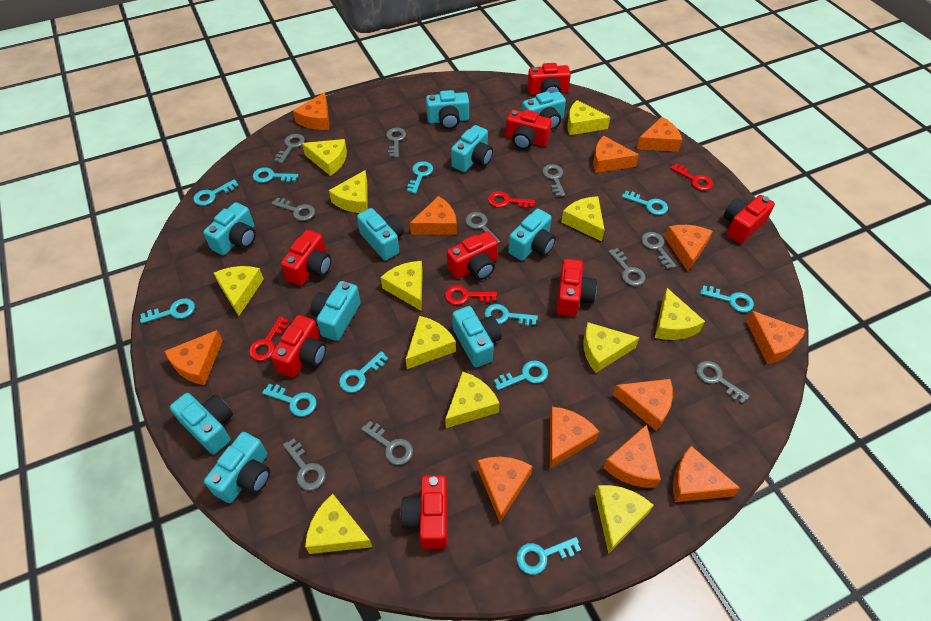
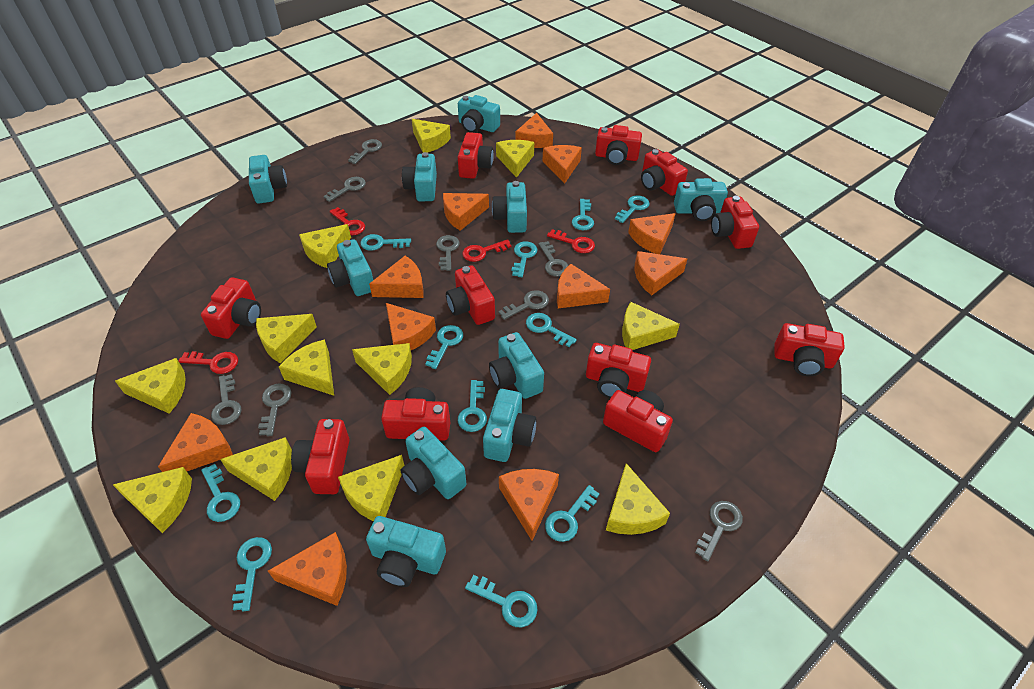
grey key: [271,198,315,221] [274,134,305,164] [283,438,326,491] [361,421,413,465] [386,128,406,158] [465,212,500,244] [542,164,565,197] [608,248,646,286] [641,232,676,269] [696,361,750,404] = 10 -> [211,374,242,425] [258,383,291,436] [324,177,366,202] [348,139,382,164] [436,235,460,271] [498,290,549,320] [538,241,568,276] [695,501,743,561] = 8
orange cheese: [165,330,223,385] [293,92,329,130] [410,196,457,235] [478,457,533,522] [550,407,600,468] [593,136,639,173] [603,424,661,488] [613,379,673,431] [637,117,682,152] [665,225,713,271] [673,446,740,502] [746,311,805,364] = 12 -> [158,413,233,472] [268,532,347,606] [369,256,424,298] [386,303,436,350] [443,193,489,231] [499,469,559,541] [516,113,553,148] [543,145,582,183] [557,264,610,308] [628,213,676,254] [635,251,687,295] = 11
red camera: [271,315,326,378] [281,230,331,286] [401,475,447,549] [447,231,498,280] [506,110,552,150] [527,63,571,95] [556,259,597,317] [724,195,775,244] = 8 -> [201,277,261,339] [291,419,349,494] [381,387,450,441] [446,265,495,325] [458,132,494,179] [586,343,651,398] [595,125,642,165] [603,390,673,452] [641,149,688,196] [711,196,759,249] [775,323,845,376] = 11

